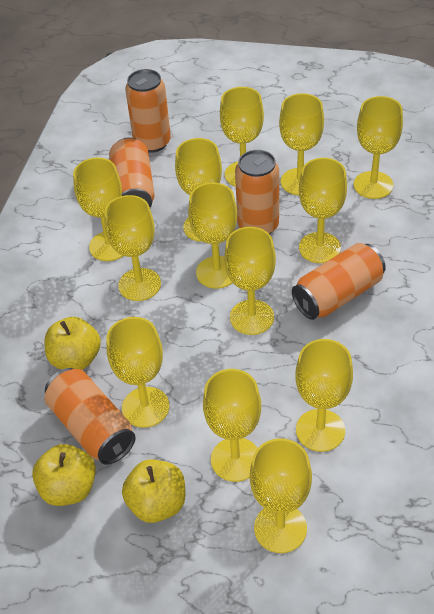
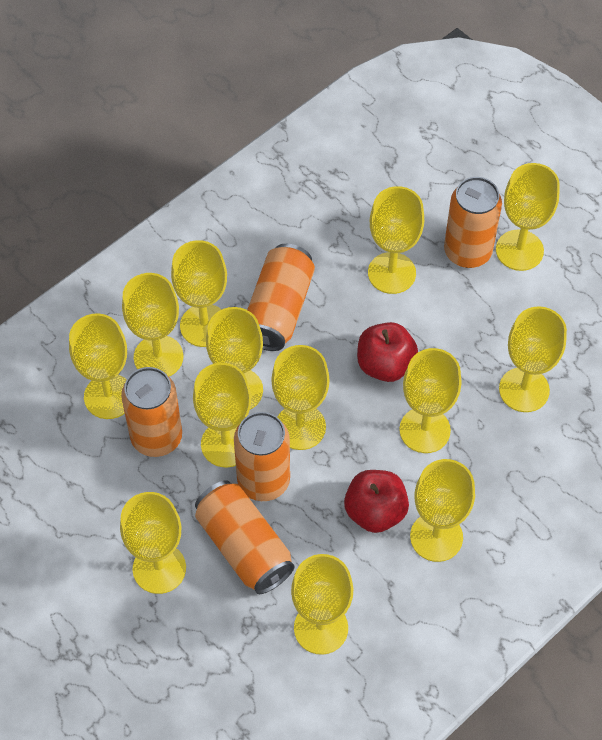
red apple: none = 0 -> [344,470,409,533] [357,322,418,382] = 2
yellow apple: [32,444,96,506] [44,317,101,370] [122,459,185,523] = 3 -> none = 0

